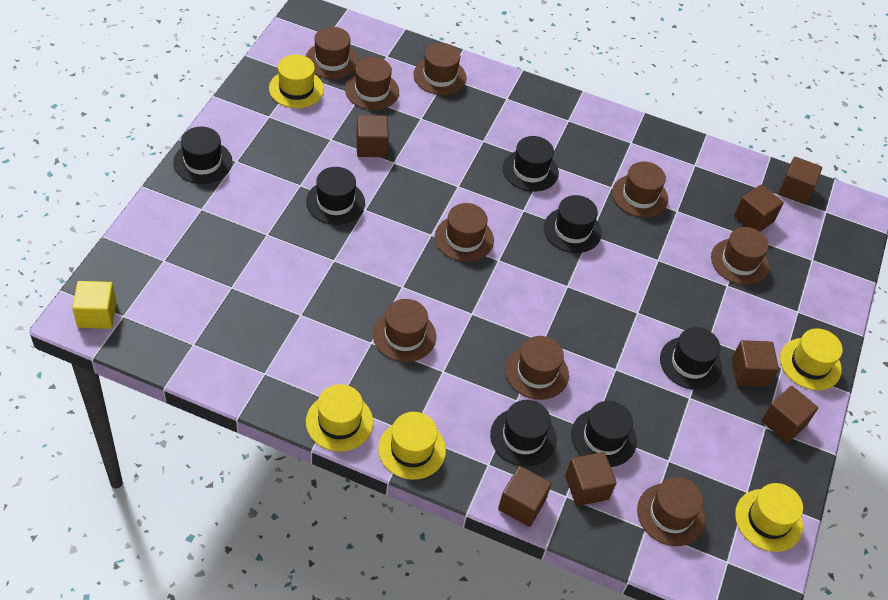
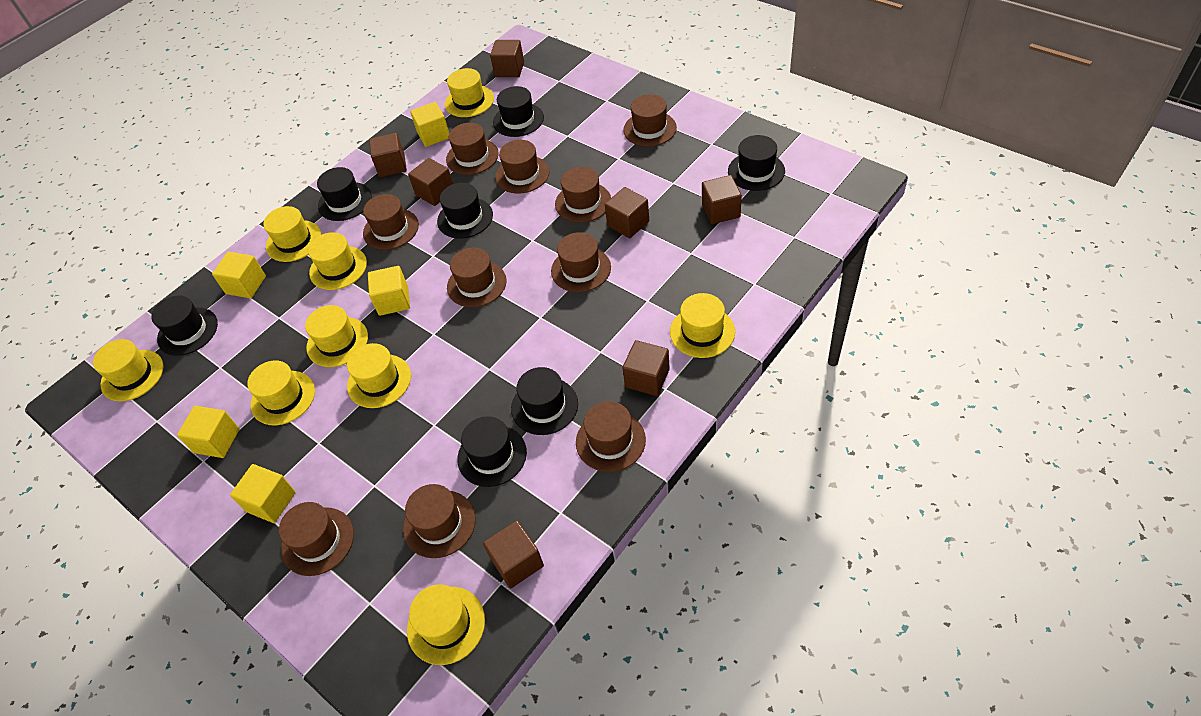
brown hat: [306,27,359,79] [345,57,399,110] [373,299,436,362] [413,43,467,95] [435,203,494,262] [505,336,569,400] [612,162,668,218] [637,477,705,546] [711,227,769,285] = 9 -> [279,502,354,576] [363,194,419,250] [403,484,476,558] [446,123,499,175] [447,248,507,307] [495,140,549,194] [551,232,611,292] [555,167,611,223] [576,401,646,472] [623,94,677,147] = 10
yellow cube: [72,281,117,329] = 1 -> [177,406,240,458] [212,252,266,298] [230,464,296,523] [368,266,410,316] [410,102,449,147] = 5
yellow hat: [269,55,324,108] [306,384,373,452] [378,412,446,480] [735,483,803,552] [780,328,843,390] = 5 -> [93,339,164,401] [247,360,315,425] [263,206,322,262] [305,305,368,367] [308,232,367,290] [347,343,411,408] [407,584,485,665] [445,68,494,117] [670,293,735,358] = 9

